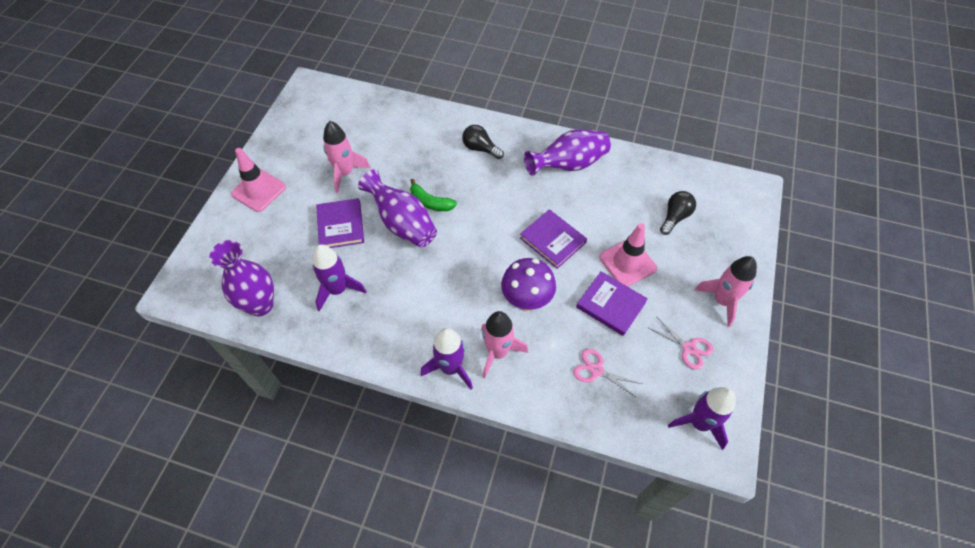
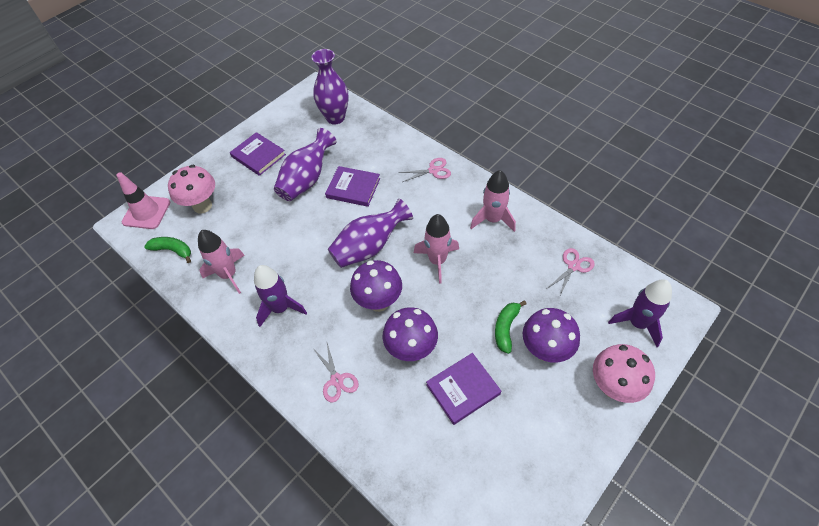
black light bulb: [462,125,504,159] [660,191,696,235] = 2 -> none = 0
green banana: [410,179,457,211] = 1 -> [144,237,191,263] [495,300,527,354] = 2
pink mushroom: none = 0 -> [168,165,215,214] [593,344,655,403] = 2
pink scissors: [573,349,642,398] [647,316,713,370] = 2 -> [313,343,359,402] [398,158,451,182] [548,248,595,297] = 3
pink traffic cone: [231,148,286,212] [600,223,657,287] = 2 -> [116,172,171,229] = 1
purple mushroom: [501,258,556,311] = 1 -> [350,260,402,312] [383,307,438,361] [522,308,580,362] = 3
purple rocket: [312,244,366,312] [421,328,473,390] [668,387,736,450] = 3 -> [254,265,307,327] [608,279,672,347] = 2

